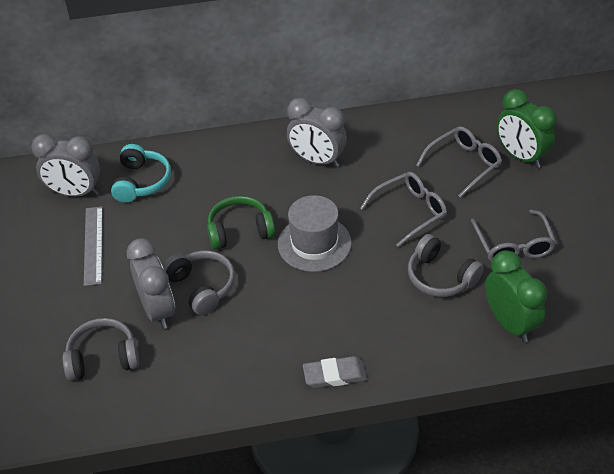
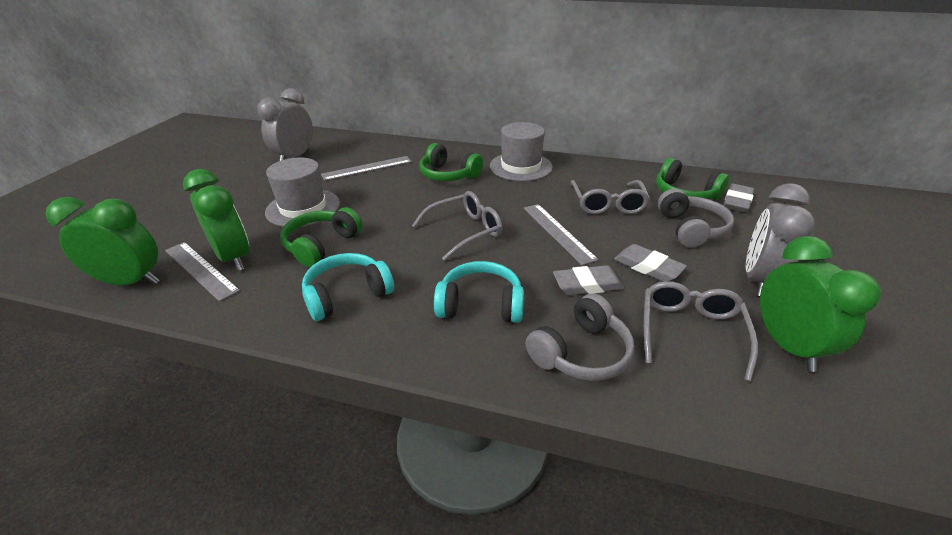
green clock: [485,250,547,342] [497,89,557,168] = 2 -> [45,197,160,285] [183,169,249,271] [760,236,881,372] = 3
green headphones: [207,196,275,250] = 1 -> [280,207,362,267] [419,143,483,181] [656,158,729,200] = 3
grey clock: [31,134,100,197] [126,238,175,329] [287,98,347,167] = 3 -> [257,88,313,161] [746,184,815,296] = 2
grey eraser: [303,356,367,388] = 1 -> [553,265,624,295] [614,244,687,282] [723,183,754,213] = 3
grey hat: [278,195,352,272] = 1 -> [265,158,340,227] [490,122,553,181] = 2
grey headphones: [62,318,139,381] [163,251,235,315] [408,234,484,297] = 3 -> [526,294,635,381] [658,189,734,248] = 2
grey ruler: [84,206,103,286] = 1 -> [165,242,240,302] [321,156,412,181] [523,204,599,265] = 3
turquoise headphones: [111,144,171,203] = 1 -> [302,253,394,321] [434,261,524,323] = 2

